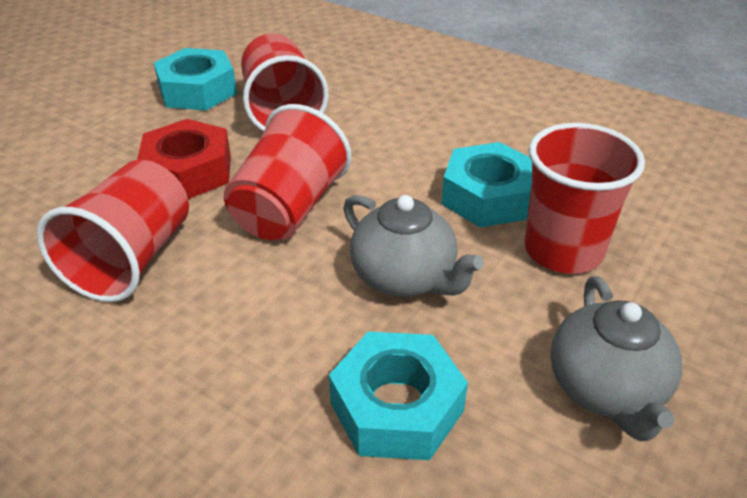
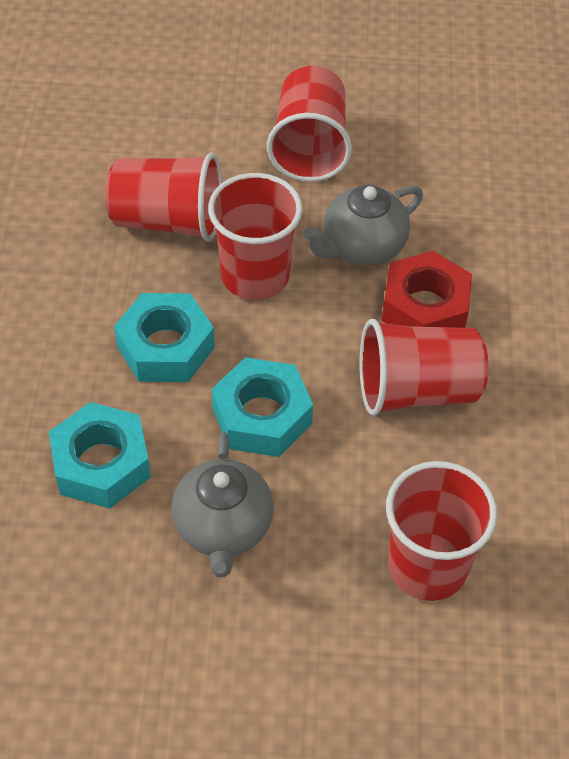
red cup: [37,160,189,302] [224,104,352,241] [241,33,329,132] [524,123,645,274] = 4 -> [105,153,222,242] [208,173,303,300] [267,66,352,182] [360,319,488,416] [386,461,497,601] = 5

